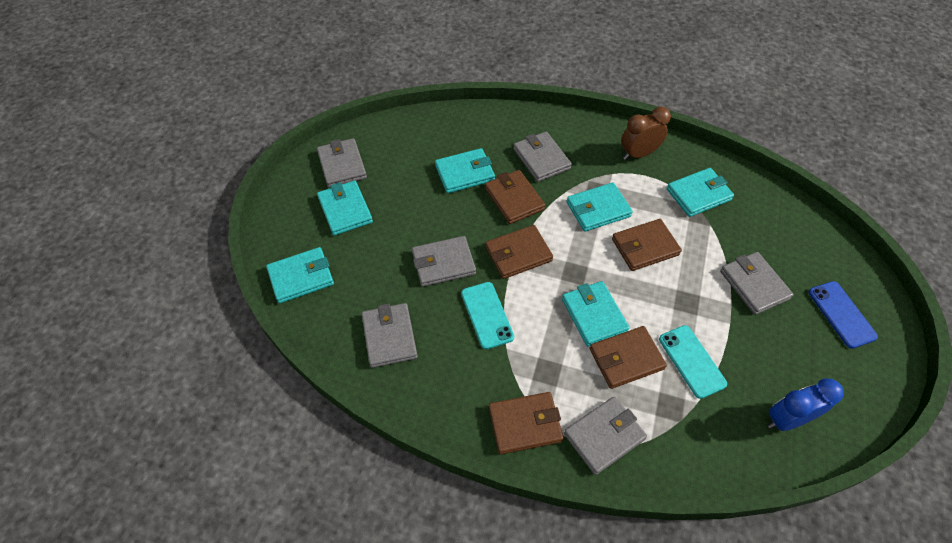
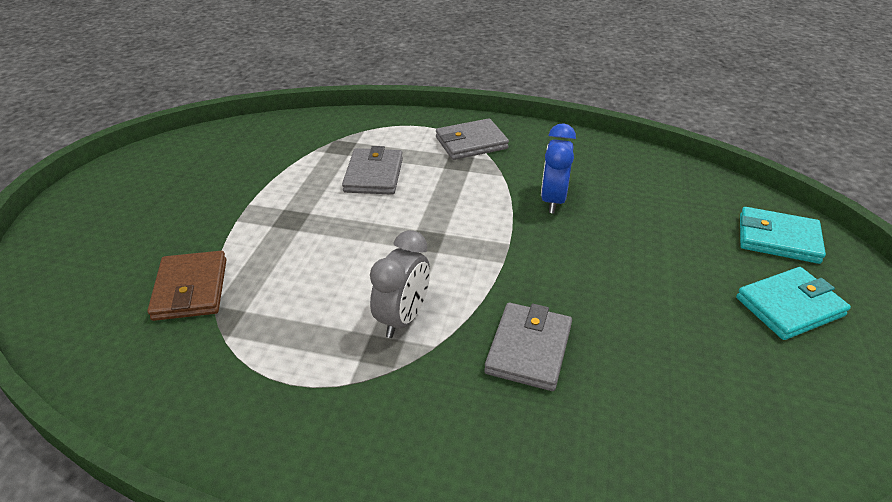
blue phone: [809,281,878,349] = 1 -> none = 0
brown clock: [621,107,671,160] = 1 -> none = 0
brown wallet: [485,170,545,224] [485,225,553,279] [489,392,564,454] [590,326,667,389] [612,219,682,271] = 5 -> [147,251,227,321] = 1
grey clock: none = 0 -> [370,230,430,338] = 1
grey wallet: [317,138,367,188] [362,303,418,368] [412,236,476,287] [513,131,572,182] [564,396,647,475] [720,252,794,315] = 6 -> [342,146,403,195] [436,118,509,160] [484,303,572,391] = 3
turquoise phone: [461,282,514,349] [659,325,727,399] = 2 -> none = 0
turquoise wallet: [266,247,334,303] [317,181,373,235] [435,148,495,193] [562,281,629,347] [567,182,633,232] [667,168,734,217] = 6 -> [736,267,851,340] [740,207,826,264] = 2

